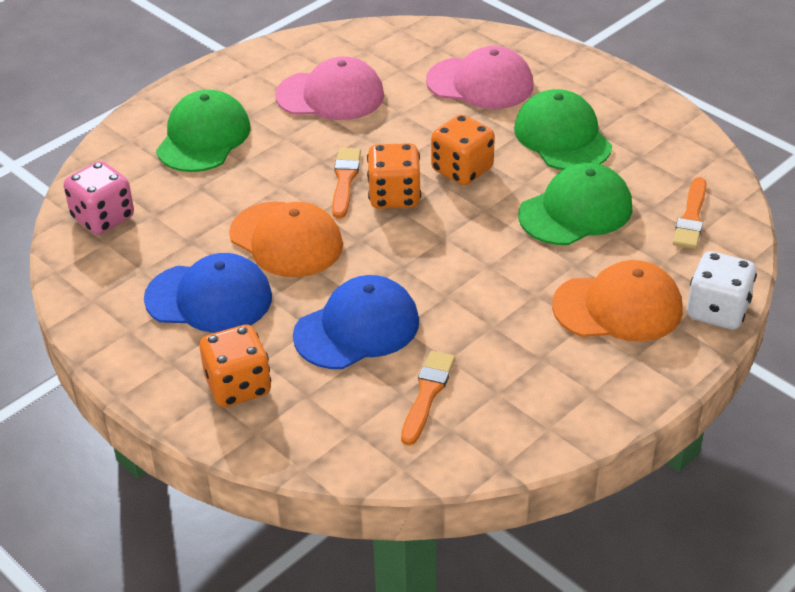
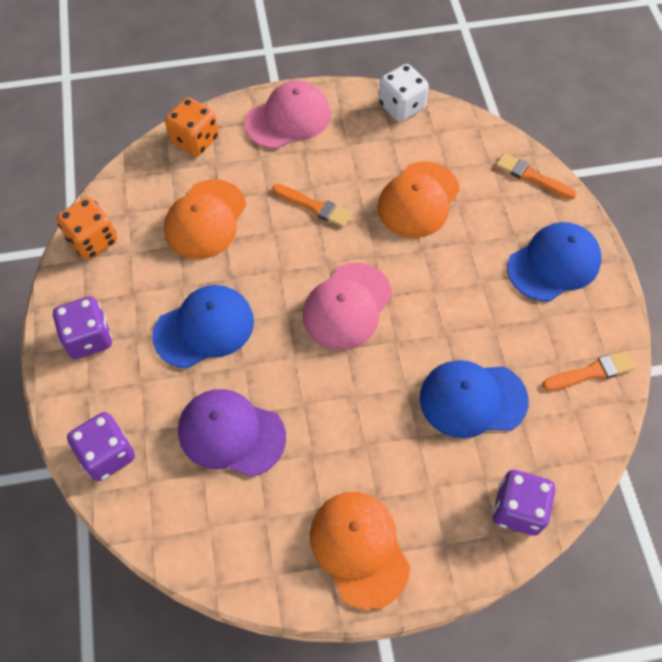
blue cap: [144,253,272,333] [293,275,419,369] = 2 -> [152,285,254,368] [420,360,529,438] [507,222,602,301] = 3
green cap: [156,90,251,172] [514,89,612,170] [518,163,632,245] = 3 -> none = 0
orange cap: [229,201,343,277] [552,260,683,342] = 2 -> [164,179,246,259] [310,492,410,610] [377,161,460,238] = 3
orange dice: [200,325,271,407] [367,143,421,209] [431,114,495,185] = 3 -> [57,197,117,260] [165,98,219,156] = 2
pink dice: [64,161,134,235] = 1 -> none = 0
purple cap: none = 0 -> [178,389,286,477] = 1
purple dice: none = 0 -> [53,296,112,359] [67,412,135,481] [492,470,555,536] = 3

